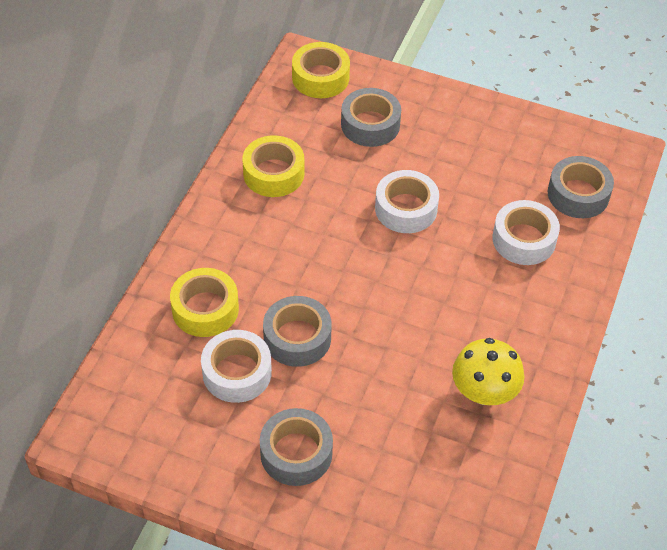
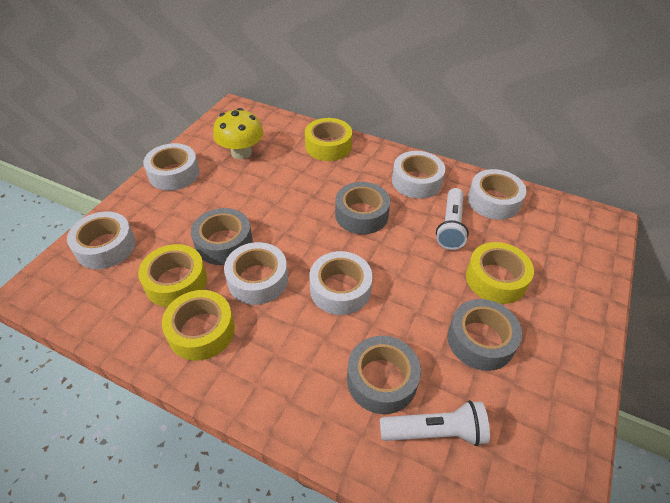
white flashlight: none = 0 -> [380,400,490,446] [436,188,469,250] = 2
white tape: [201,330,272,403] [375,170,439,233] [493,200,560,265] = 3 -> [67,211,136,269] [143,143,199,191] [224,242,288,305] [309,251,373,315] [392,151,445,199] [468,169,526,220] = 6
yellow tape: [170,268,239,337] [243,135,304,197] [292,42,350,98] = 3 -> [138,244,207,307] [162,290,235,361] [305,118,352,161] [466,242,534,304] = 4

